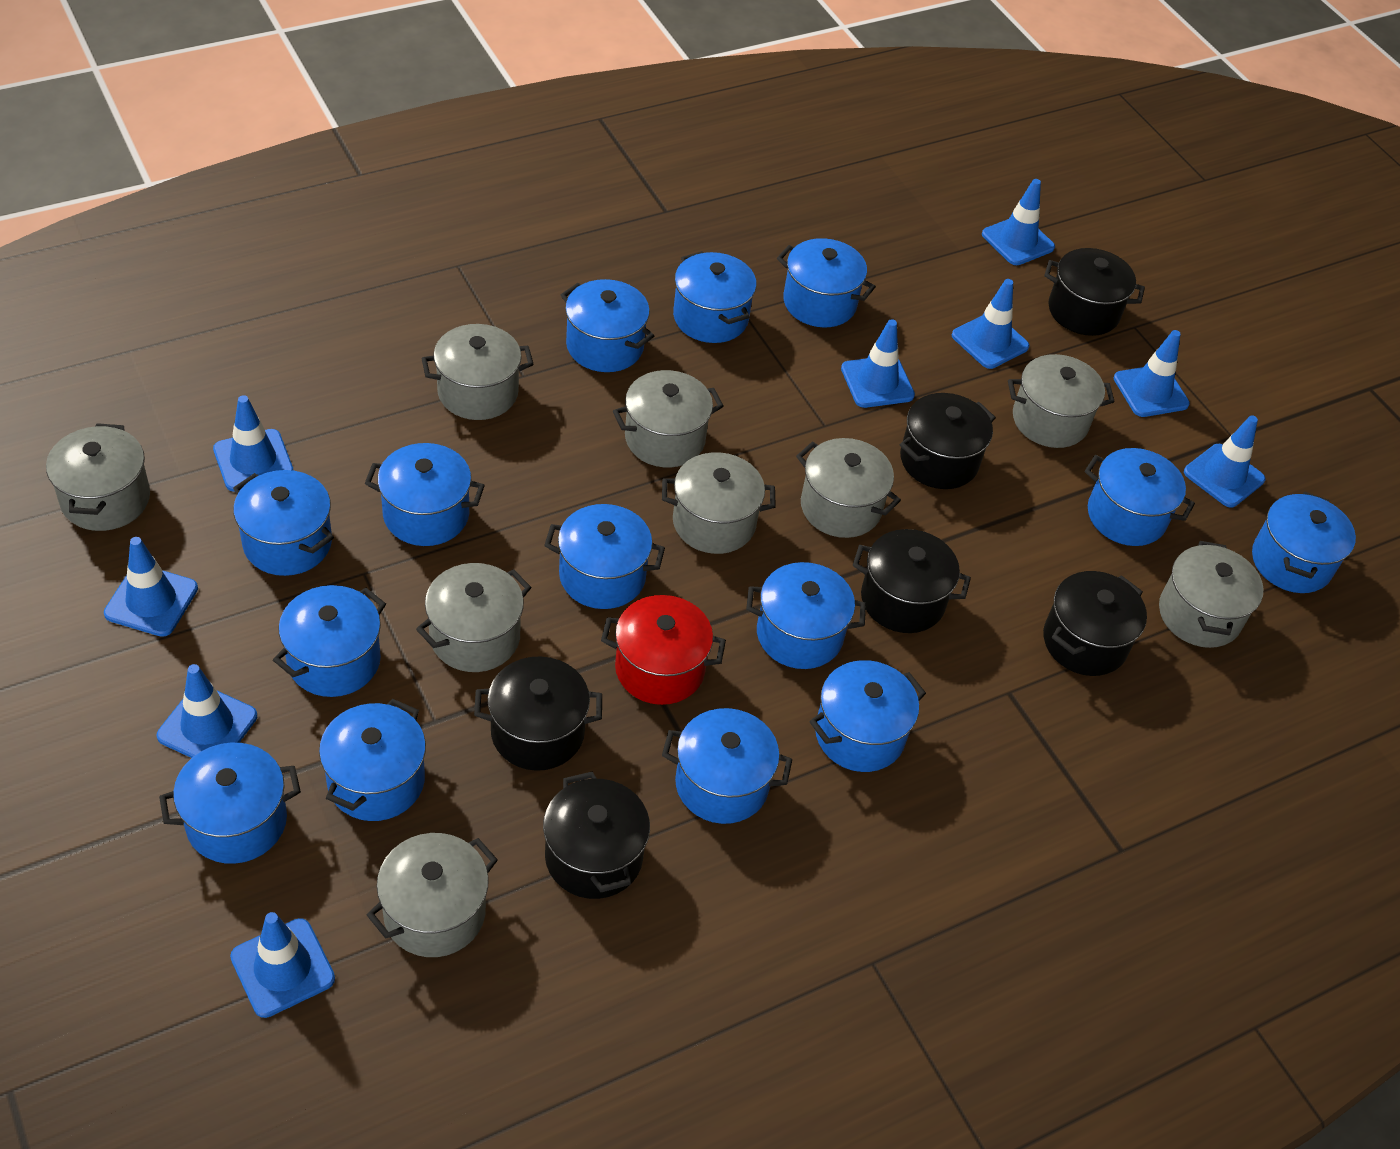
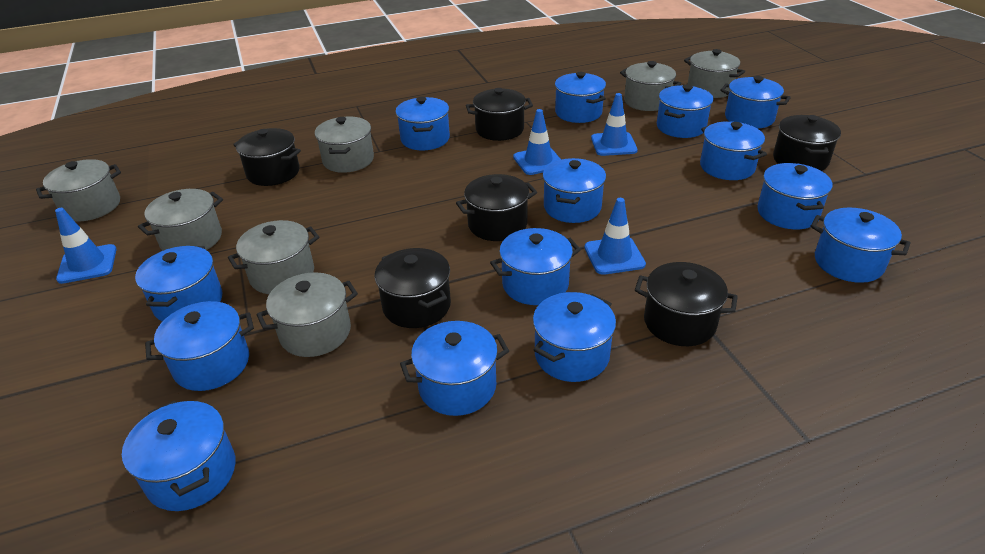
blue traffic cone: [104,537,198,637] [157,664,257,758] [213,395,294,492] [230,912,335,1018] [841,319,915,408] [952,279,1030,369] [982,179,1055,265] [1114,330,1190,417] [1184,415,1265,508] = 9 -> [55,208,117,284] [513,109,561,175] [584,198,646,275] [591,93,638,156] = 4
grey pot: [46,423,150,531] [367,833,498,957] [416,563,531,672] [421,324,534,420] [613,370,724,467] [662,452,776,554] [796,438,901,538] [1008,354,1115,448] [1159,541,1264,648] = 9 -> [36,159,121,222] [138,189,223,251] [228,220,319,294] [257,272,358,357] [315,116,374,173] [620,61,682,111] [684,49,745,98] = 7
red pot: [601,595,726,705] = 1 -> none = 0

